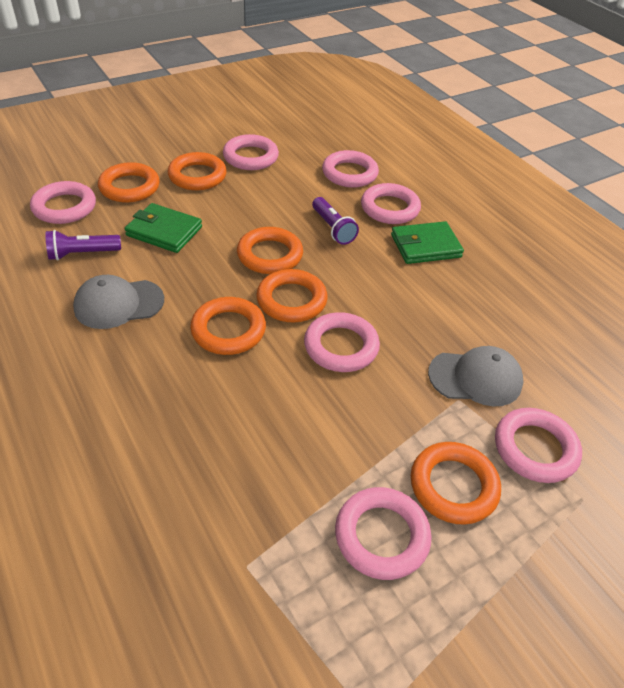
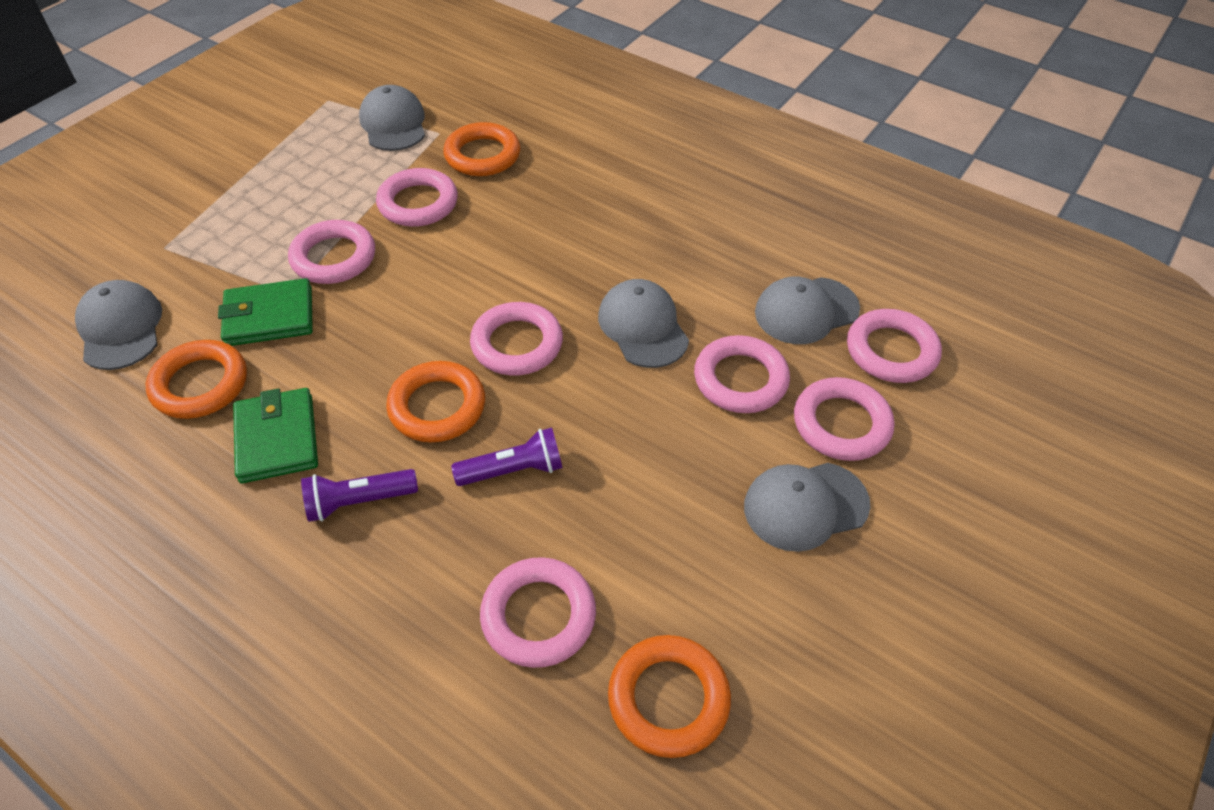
grey cap: [73,275,164,329] [428,346,523,407] = 2 -> [75,280,162,370] [359,85,425,151] [598,279,689,368] [744,463,870,552] [755,276,860,344] = 5
orange ring: [98,162,160,203] [167,152,227,191] [190,297,266,355] [237,227,303,274] [256,269,328,322] [411,442,501,525] = 6 -> [145,340,247,419] [386,361,485,442] [443,122,520,176] [608,635,731,758] = 4

